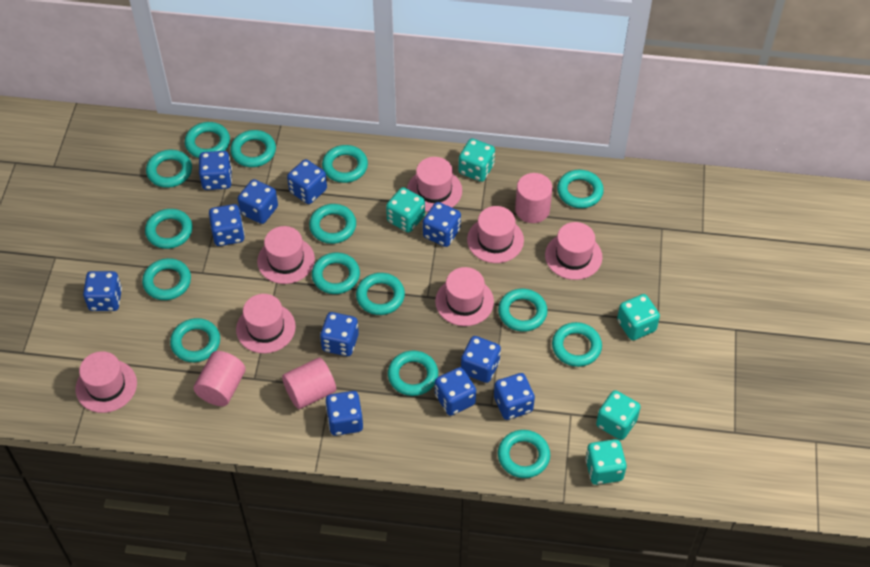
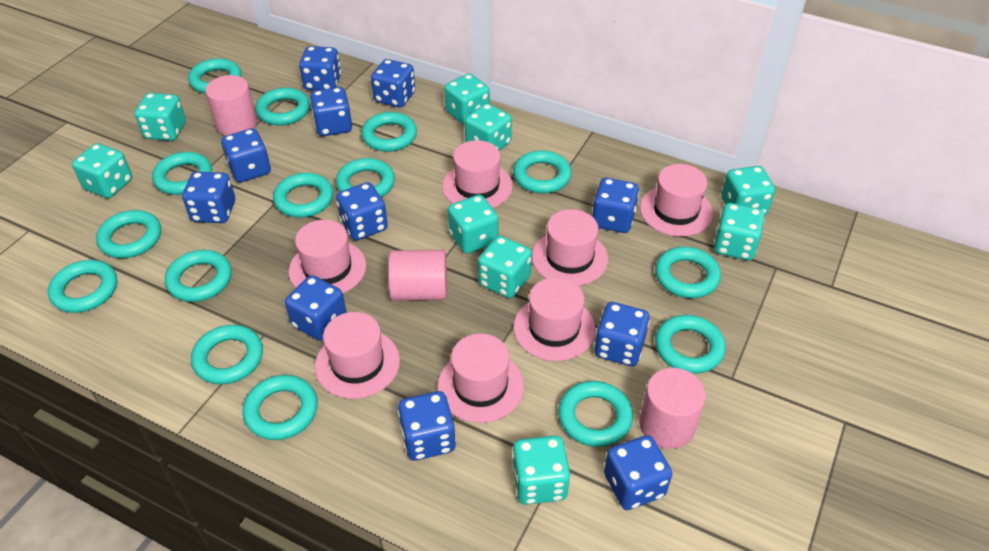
turquoise dice: [386,187,425,233] [459,138,495,182] [585,439,627,485] [596,390,641,440] [617,294,660,340] = 5 -> [72,143,132,198] [135,93,186,141] [444,74,490,125] [448,195,499,254] [465,103,512,151] [478,236,532,298] [512,436,570,505] [714,203,765,260] [721,166,775,215] = 9

